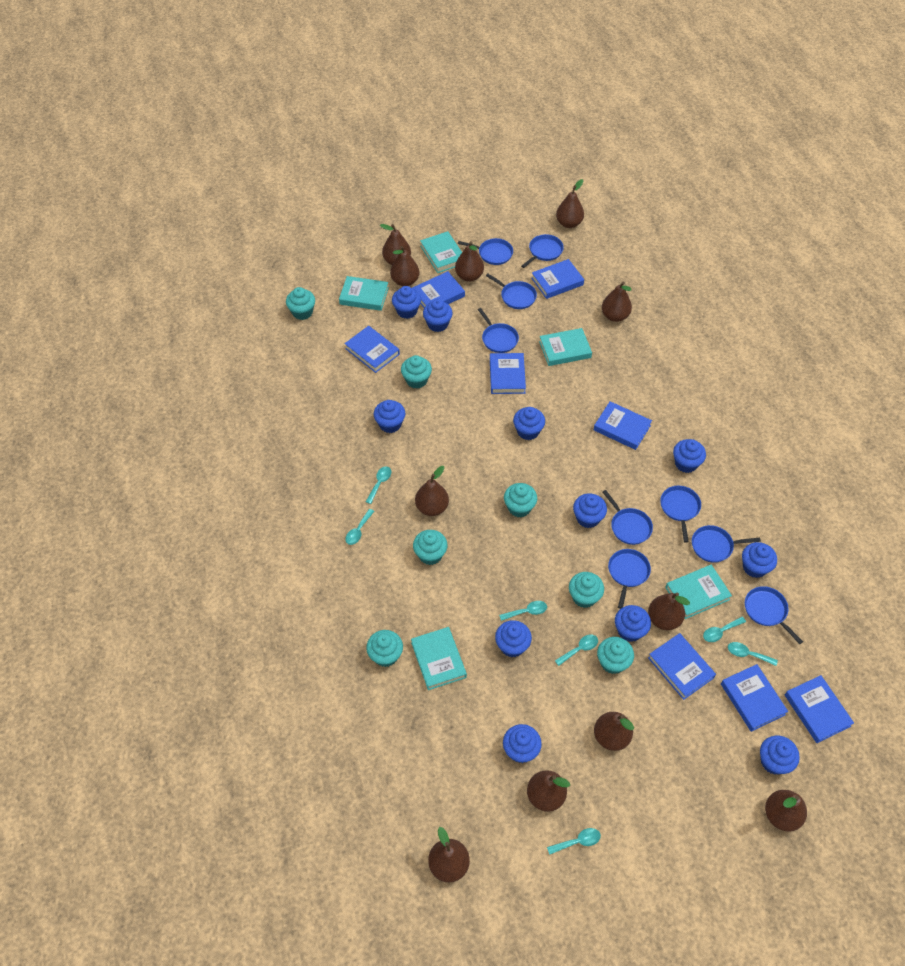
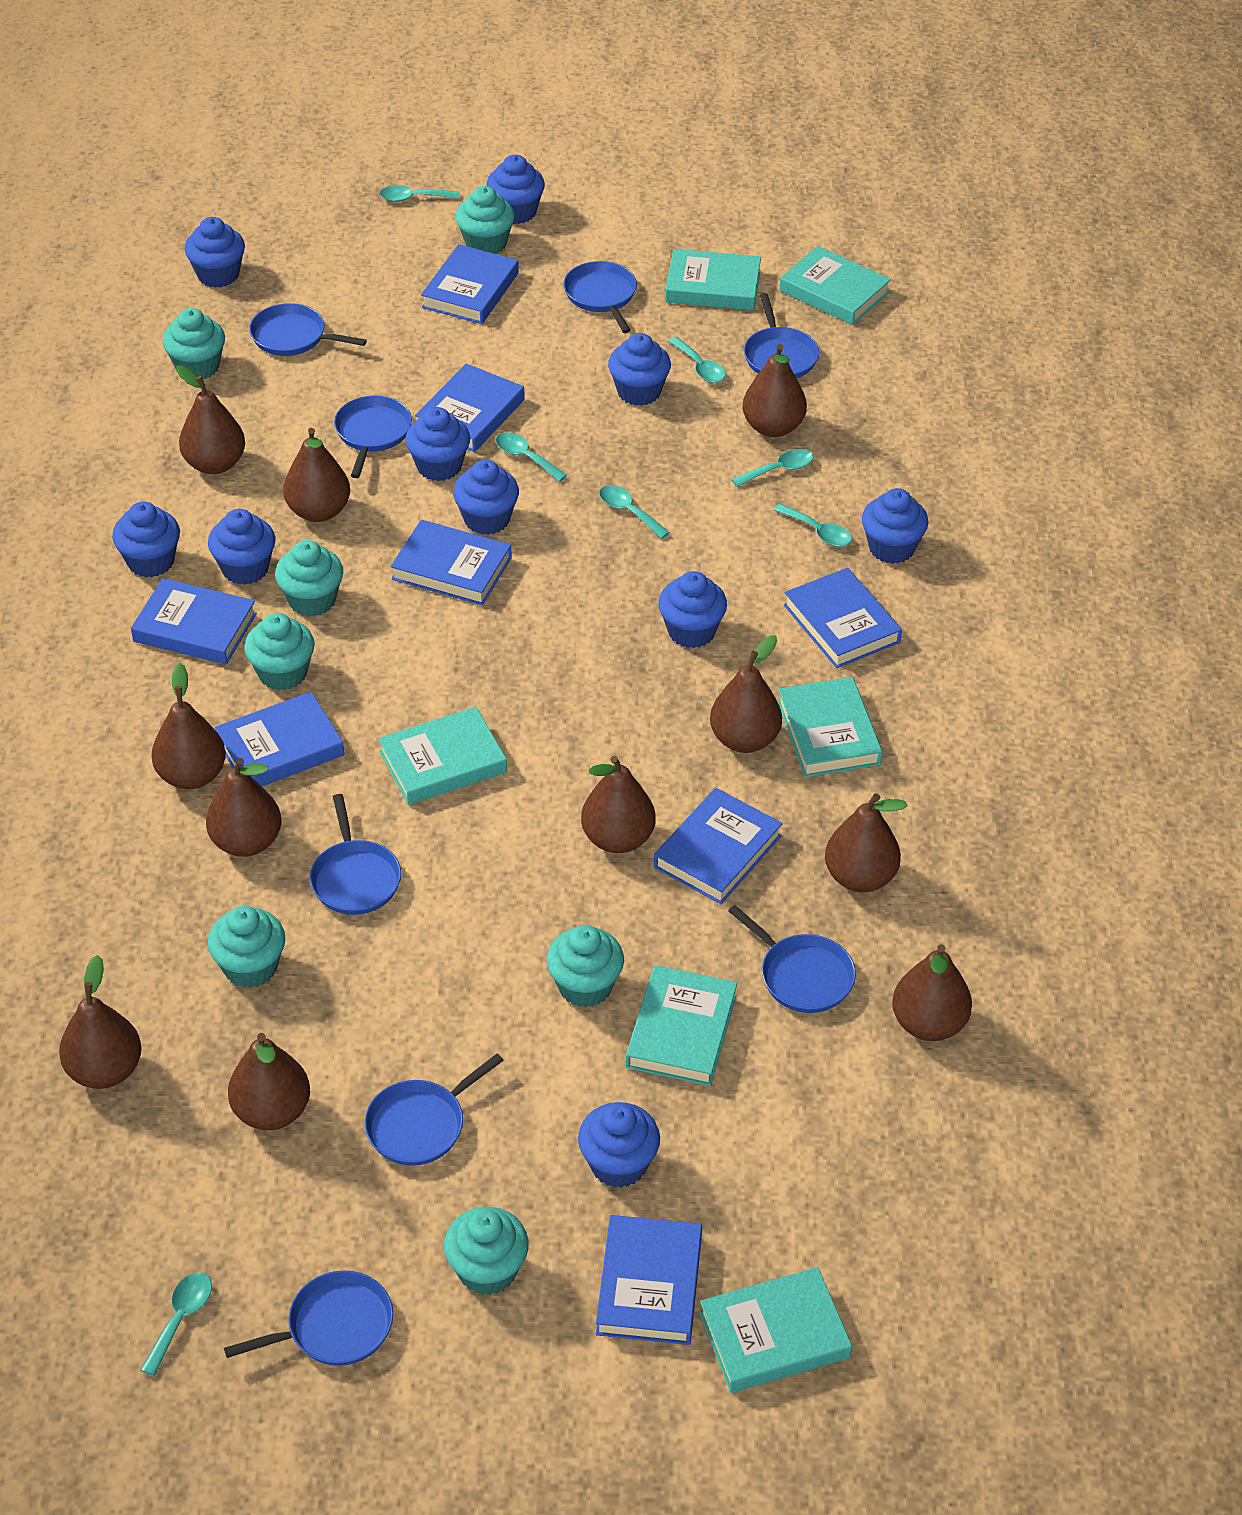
blue cupcake: [374,400,405,433] [392,286,421,319] [423,299,453,332] [495,620,532,657] [503,724,542,763] [513,407,545,440] [573,493,607,528] [615,605,651,642] [673,439,706,473] [742,542,777,578] [760,735,800,775] = 11 -> [112,502,180,577] [185,217,245,288] [208,509,276,585] [405,407,470,481] [453,460,519,535] [486,155,545,224] [578,1102,660,1188] [608,333,671,406] [658,571,727,648] [862,488,928,564] = 10
blue pan: [458,238,513,265] [478,308,519,353] [486,274,537,309] [521,234,564,268] [603,490,653,545] [608,549,651,609] [660,486,701,543] [692,525,761,563] [745,586,803,644] = 9 -> [224,1270,393,1366] [249,303,367,356] [310,794,401,915] [334,396,412,478] [364,1054,504,1166] [564,261,637,333] [728,905,856,1013] [744,293,819,378] = 8
turquoise book: [339,276,389,311] [411,627,467,690] [420,231,462,273] [539,328,592,366] [665,565,732,619] = 5 -> [378,707,507,805] [626,965,737,1086] [665,249,761,310] [699,1267,852,1393] [777,677,882,777] [780,246,891,325] = 6

